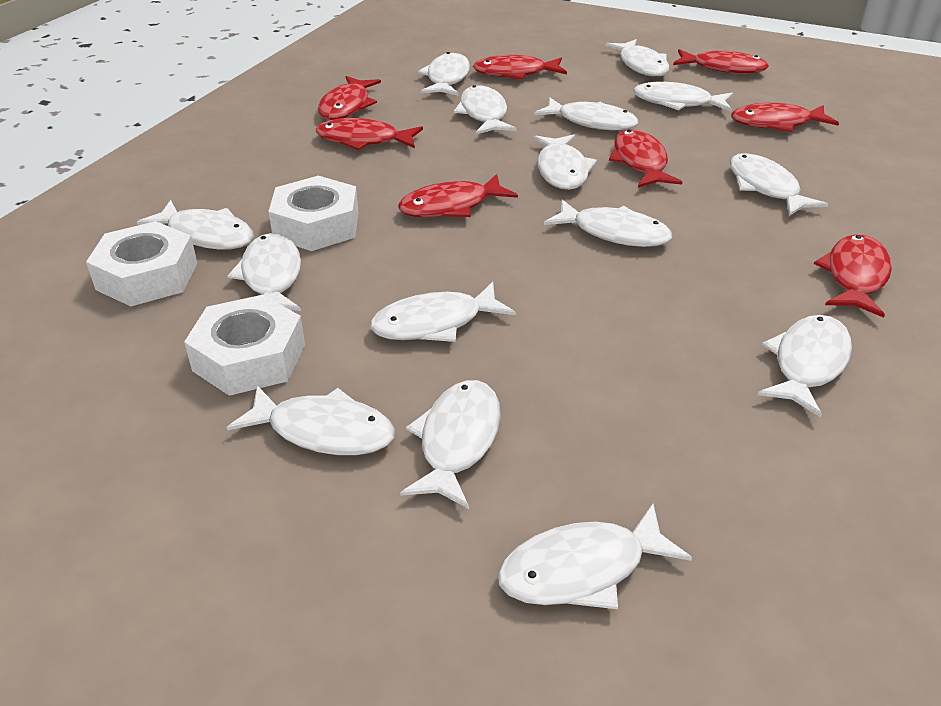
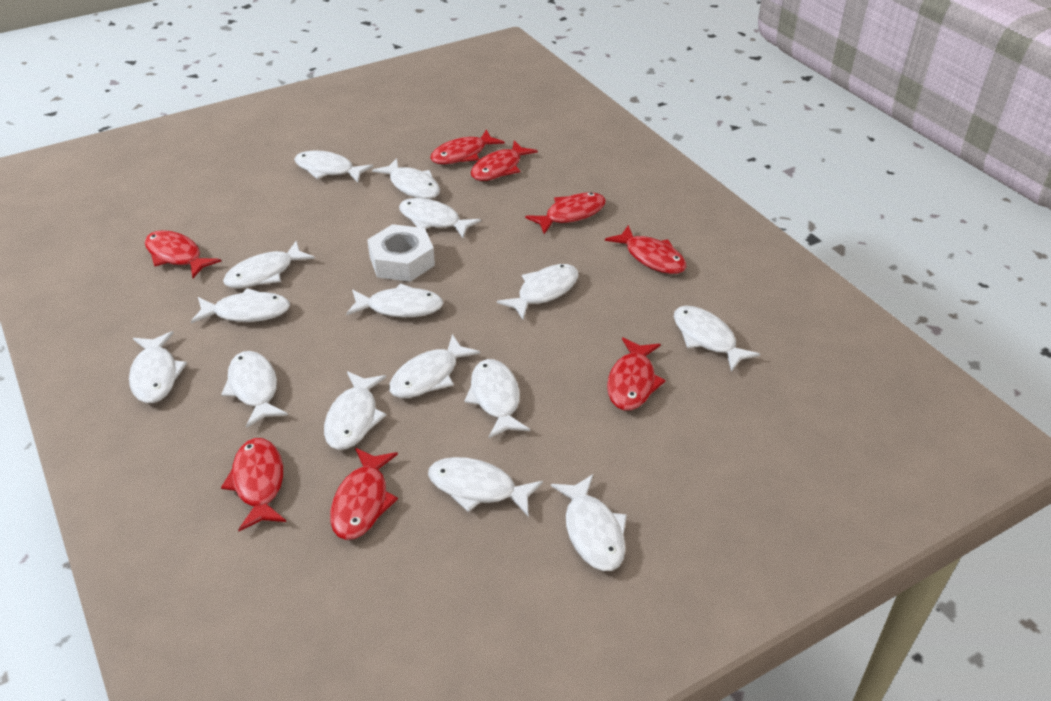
white nut: [86,221,197,306] [184,295,305,396] [268,176,359,251] = 3 -> [367,224,435,282] = 1

